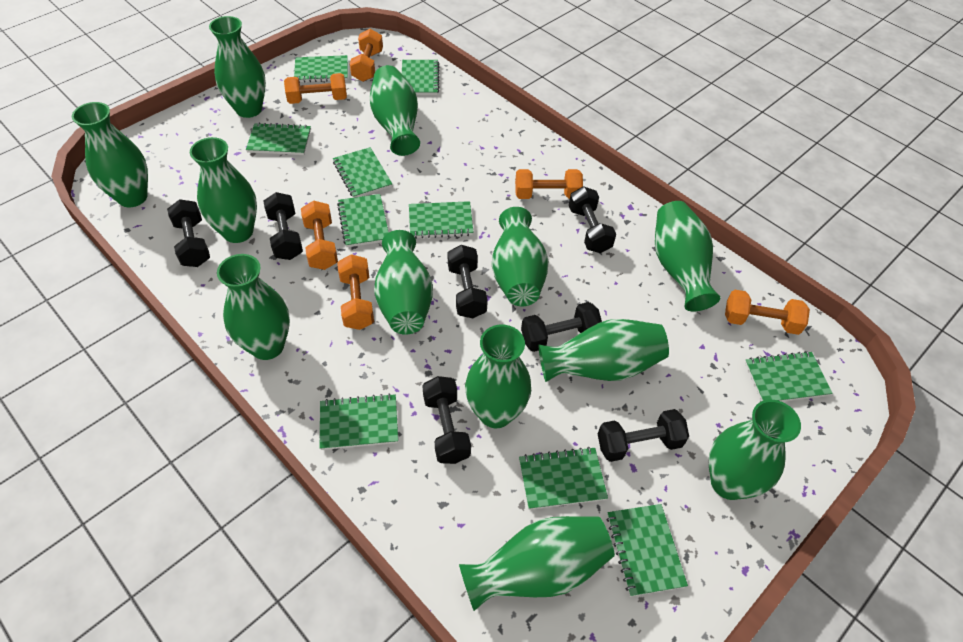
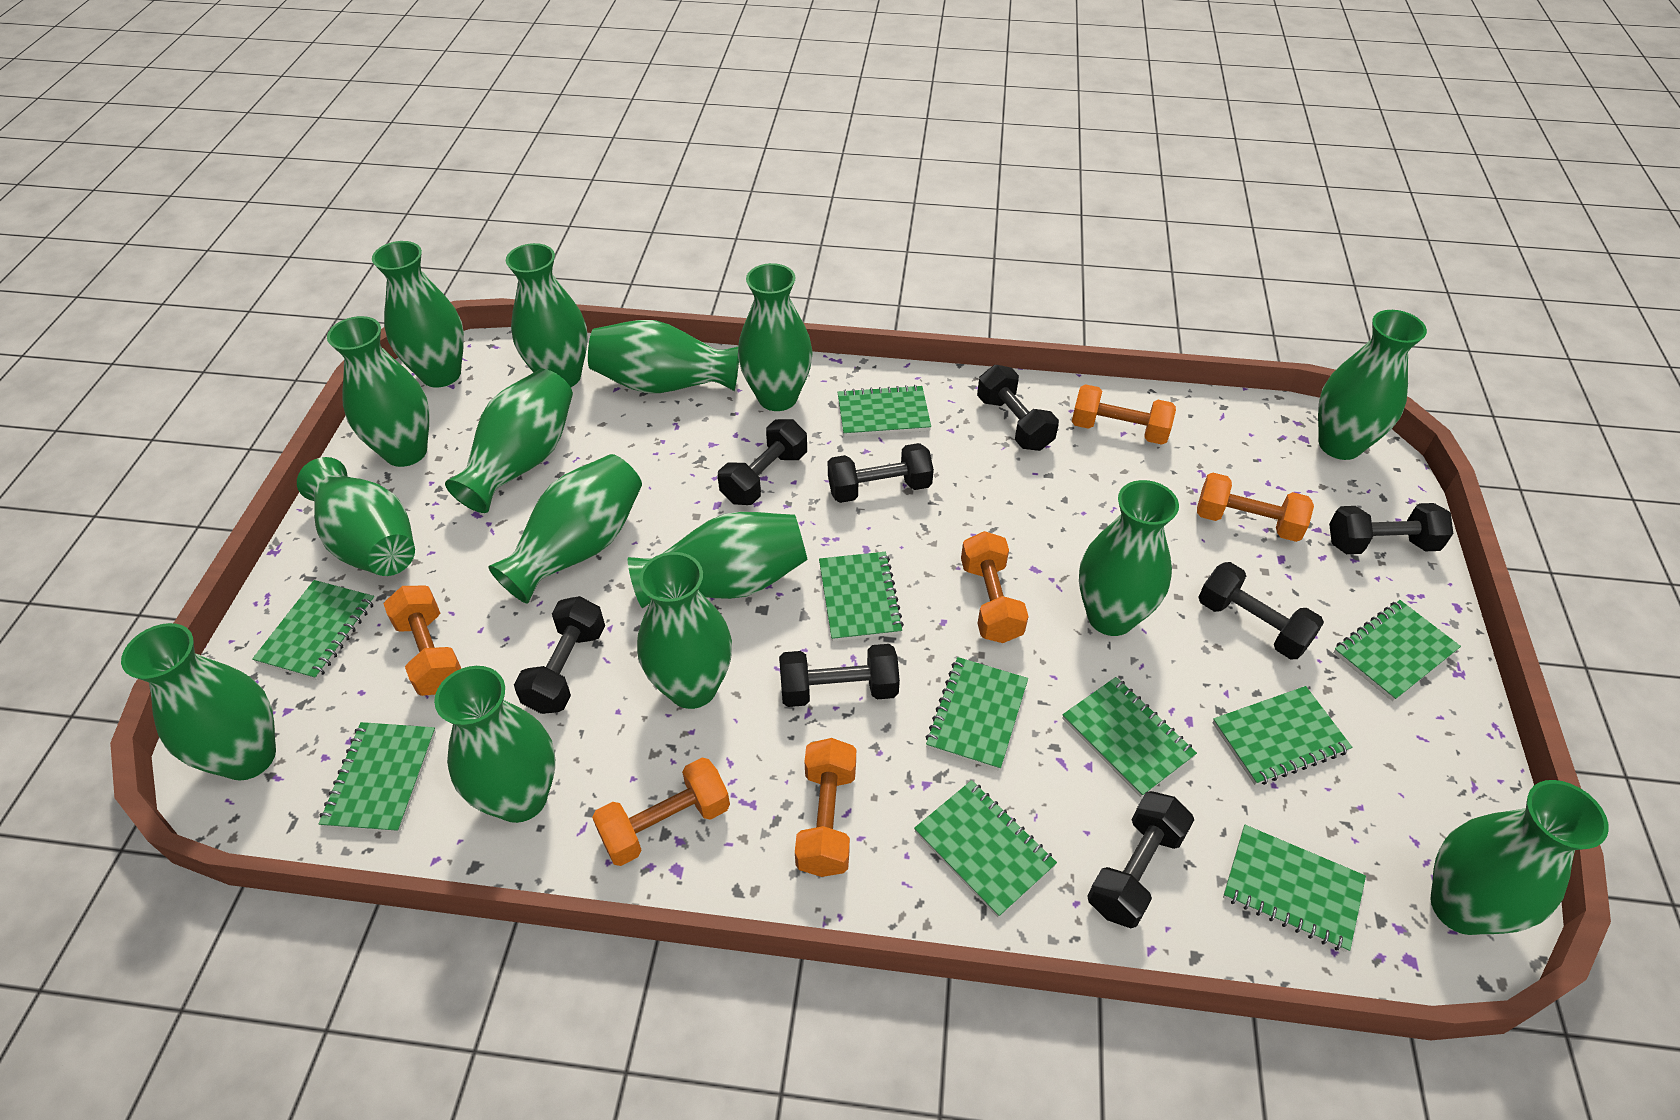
black dumbbell: [167,199,210,267] [264,192,303,260] [422,376,471,464] [448,245,488,319] [521,302,602,352] [569,186,616,253] [598,409,689,462] = 7 -> [514,596,605,714] [718,419,807,505] [779,644,900,707] [828,443,934,503] [977,365,1059,451] [1087,791,1194,928] [1198,562,1324,660] [1329,503,1453,554] = 8
green vase: [72,102,148,207] [190,137,257,243] [209,16,266,118] [217,254,290,360] [370,65,420,156] [374,230,433,335] [459,516,615,611] [465,325,531,428] [492,207,548,306] [539,319,669,382] [655,201,720,311] [709,400,801,500] = 12 -> [121,623,276,781] [297,457,415,576] [327,316,429,467] [372,241,464,387] [434,666,555,823] [445,369,573,513] [488,454,642,604] [506,243,588,387] [588,320,739,393] [628,512,808,608] [637,552,732,709] [738,263,813,411] [1079,480,1179,636] [1318,310,1427,460] [1431,780,1609,935] = 15

